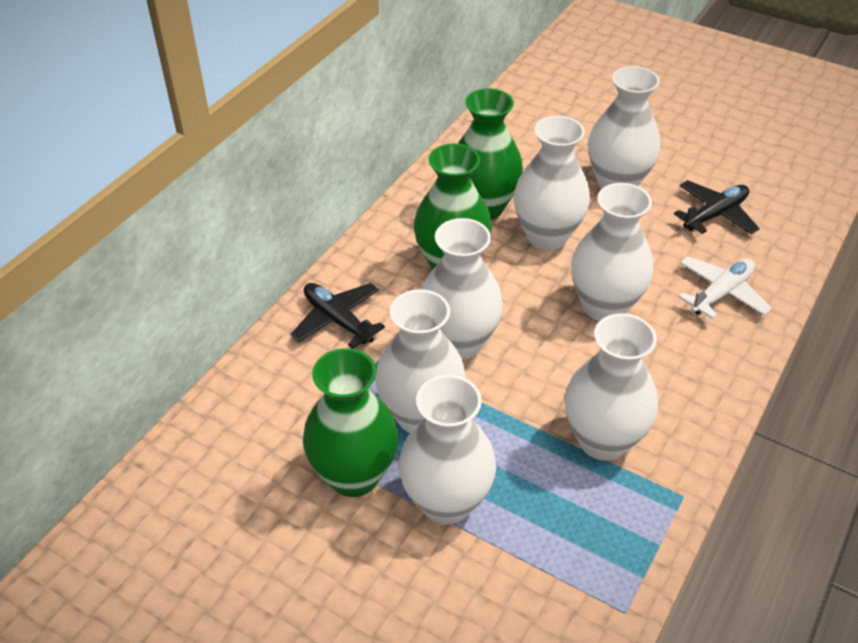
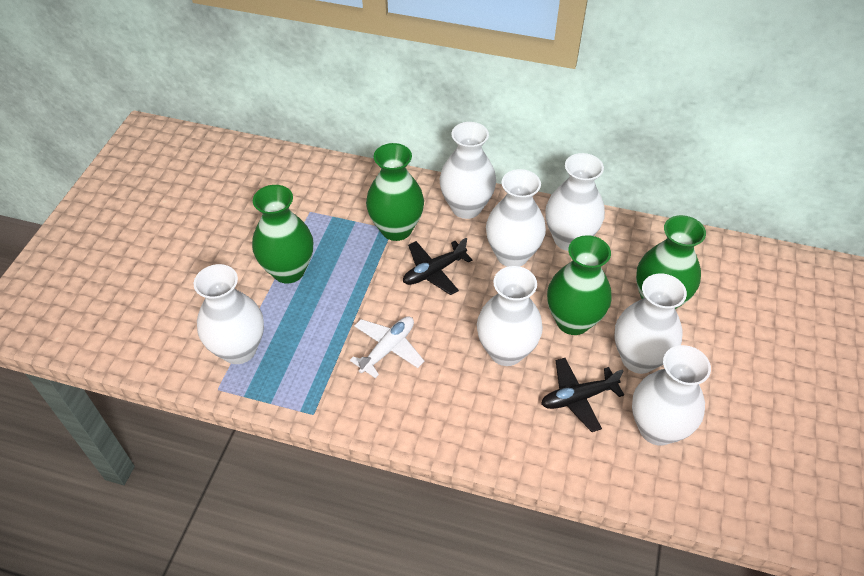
green vase: [303,348,398,497] [414,144,492,270] [458,88,523,220] = 3 -> [252,185,313,283] [366,143,424,241] [547,235,611,335] [636,215,706,309] = 4

